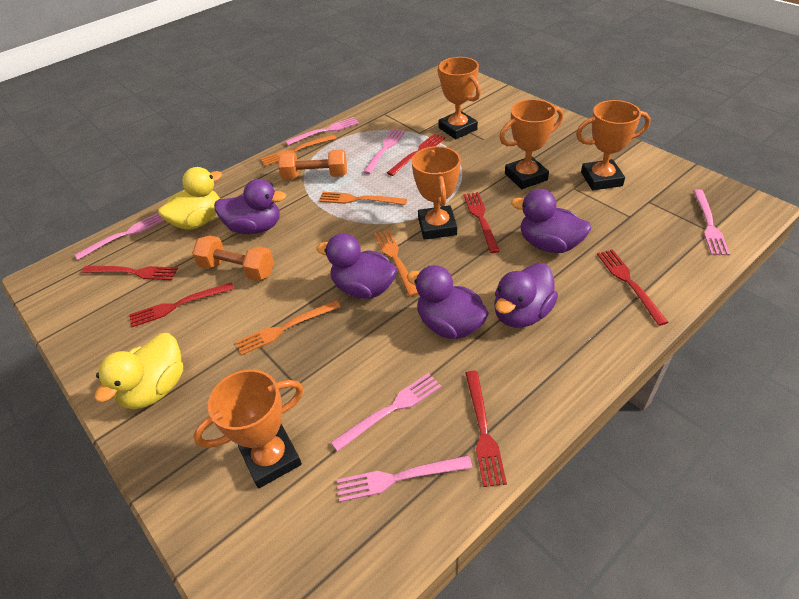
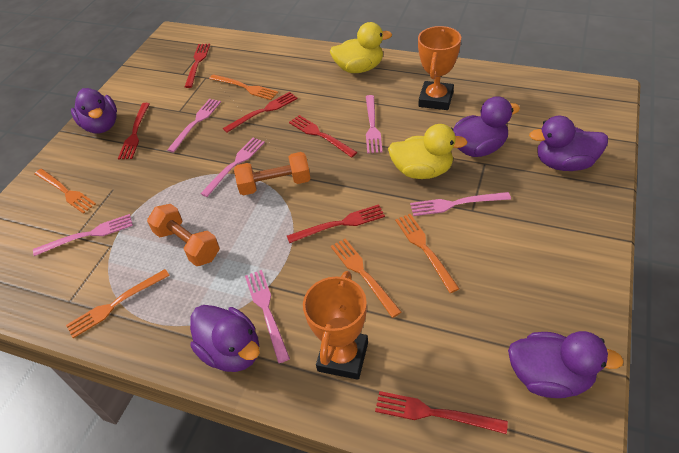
orange fork: [235,300,341,355] [260,134,337,166] [319,192,407,205] [374,230,418,297] = 4 -> [35,169,96,214] [66,269,170,338] [209,74,278,100] [331,239,401,318] [395,214,460,293] = 5
orange trophy: [193,369,304,488] [412,146,461,240] [437,57,481,139] [499,99,563,189] [576,100,651,190] = 5 -> [303,271,368,380] [418,26,461,110] = 2

